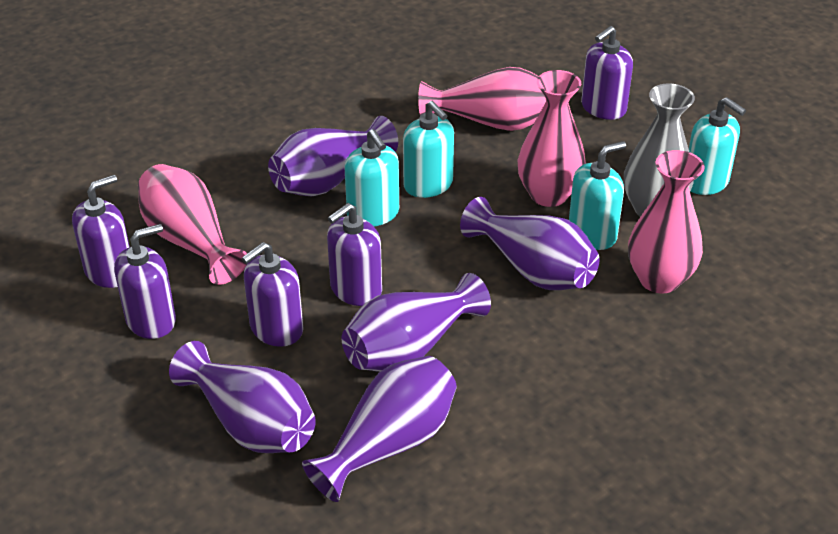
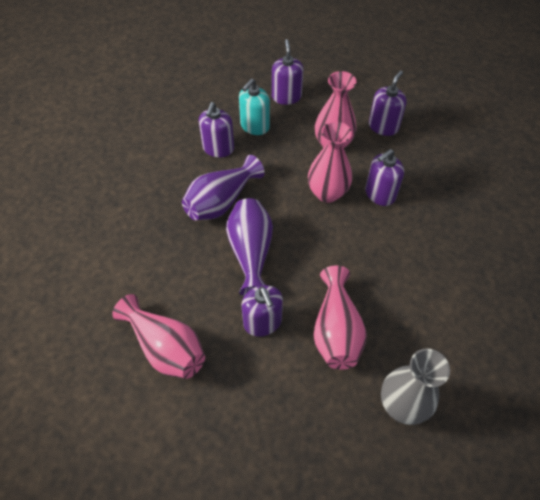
purple vase: [169,341,316,453] [268,116,398,196] [302,356,457,502] [341,273,491,372] [460,197,600,290] = 5 -> [182,155,265,220] [226,198,273,296] = 2
turquoise soap dispenser: [344,129,399,226] [403,101,454,198] [569,141,626,250] [689,97,746,195] = 4 -> [239,79,270,135] = 1

